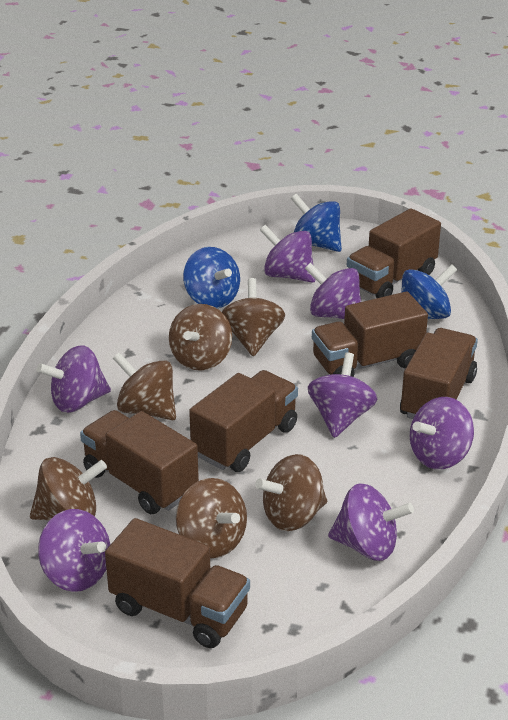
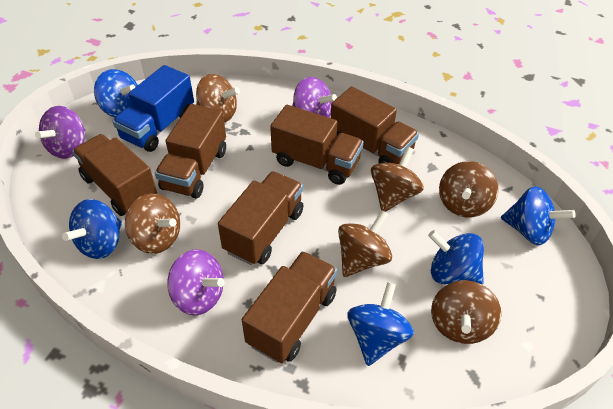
blue spinning top: [183,247,240,308] [291,194,342,252] [401,264,457,319] = 3 -> [62,199,122,259] [94,69,138,118] [347,282,414,366] [428,230,484,285] [501,186,576,245] = 5
blue truck: none = 0 -> [112,65,194,152] = 1
purple spinning top: [37,345,111,413] [38,509,110,592] [260,225,315,283] [305,262,361,319] [308,352,377,438] [328,483,414,561] [410,397,474,469] = 7 -> [35,106,85,159] [167,250,224,316] [292,77,337,118] = 3

